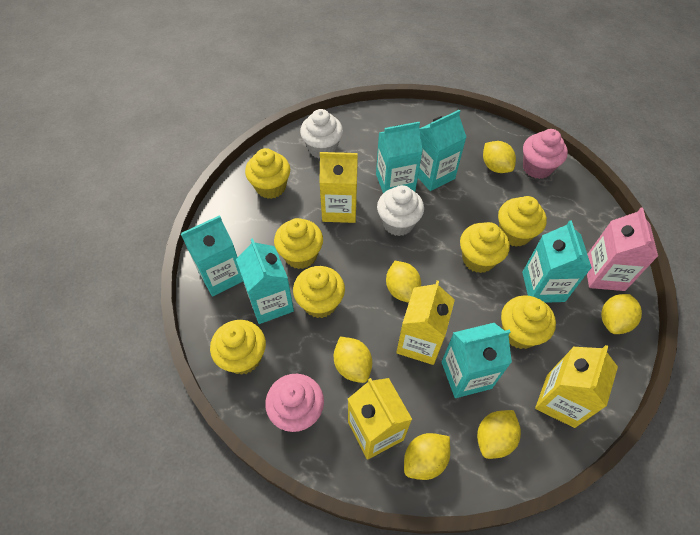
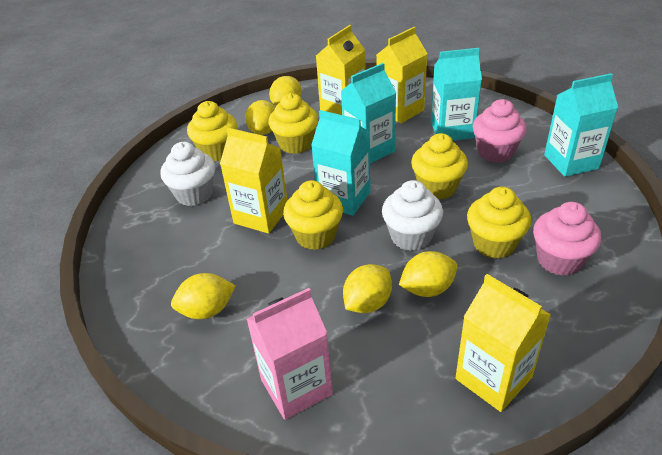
turquoise carton: [181,215,243,297] [236,238,294,324] [376,122,423,193] [418,110,466,191] [442,323,512,398] [522,220,592,303] = 6 -> [311,110,370,216] [341,63,396,164] [431,48,482,141] [544,73,618,177] = 4
yellow cupcake: [210,320,266,375] [245,148,290,199] [274,218,323,269] [293,266,345,318] [460,222,510,273] [498,196,547,247] [501,295,556,349] = 7 -> [187,101,237,161] [268,93,318,154] [283,180,343,250] [411,133,468,200] [467,187,531,259] = 5
yellow lemon: [334,337,372,383] [386,261,421,303] [404,433,450,480] [477,410,521,459] [483,141,516,173] [601,294,642,334] = 6 -> [171,273,236,319] [245,100,275,135] [269,76,302,106] [343,264,392,313] [399,251,457,297] = 5

